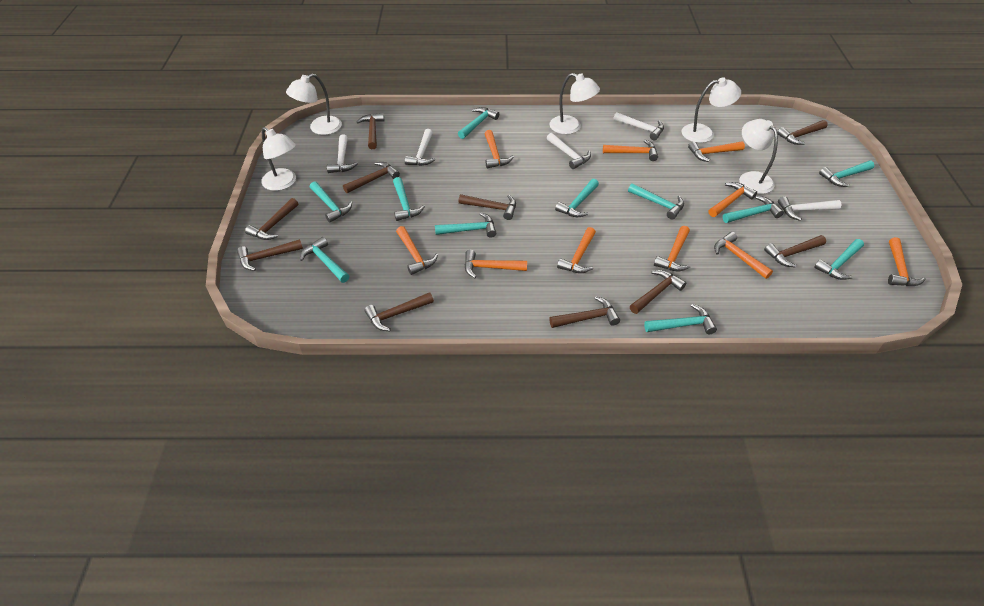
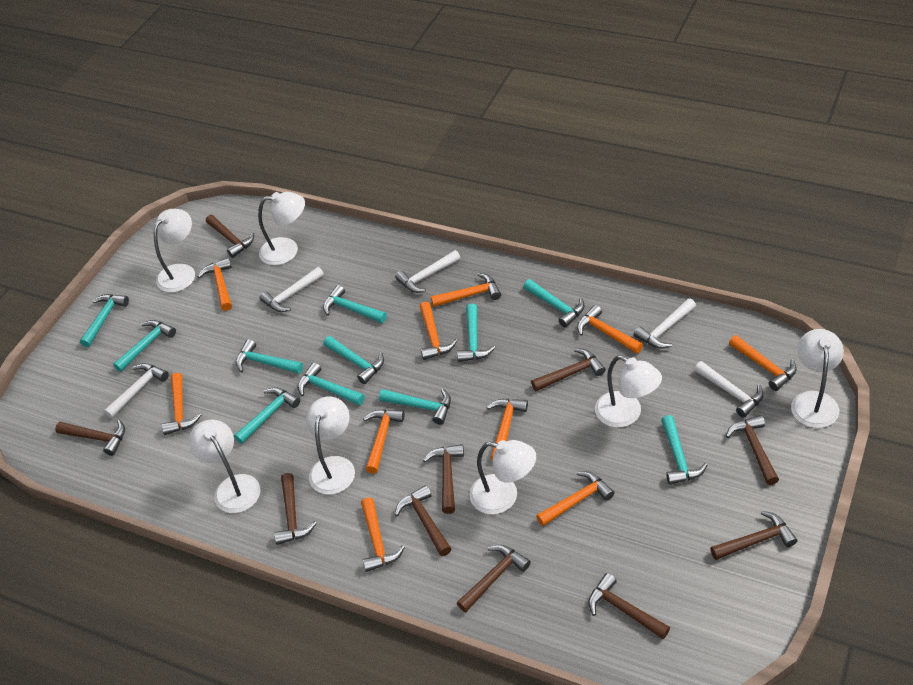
white lamp: [261,127,296,191] [286,74,342,135] [549,73,600,134] [682,77,741,143] [739,119,778,194] = 5 -> [154,209,195,292] [188,420,261,513] [258,192,305,265] [306,396,355,495] [469,440,536,514] [595,355,662,427] [791,329,844,428] = 7

